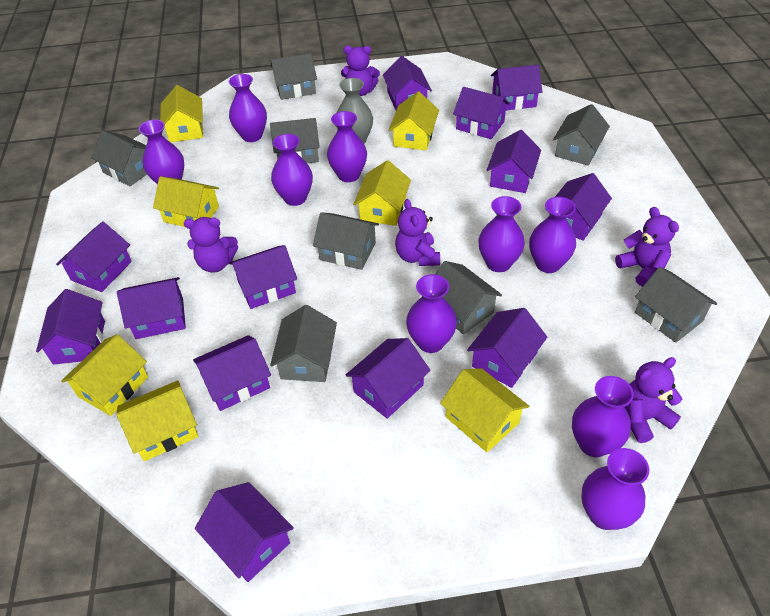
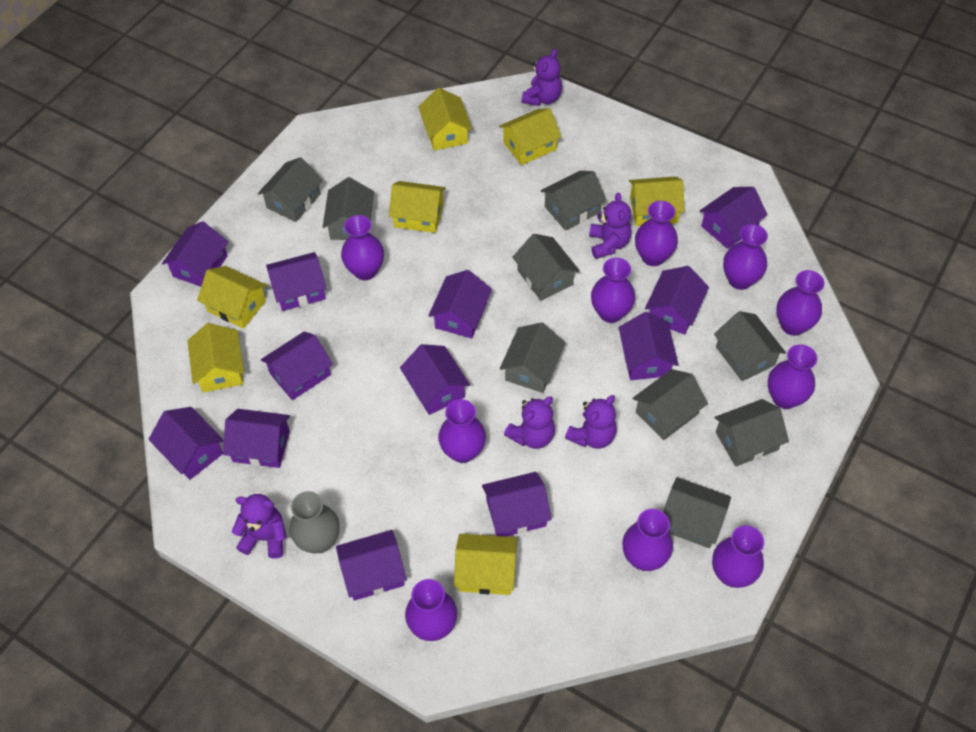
grey house: [91,130,147,186] [270,118,320,163] [270,305,337,382] [271,53,317,100] [313,212,379,270] [435,261,502,335] [553,104,610,166] [635,267,718,343] = 8 -> [258,157,323,222] [323,177,374,240] [500,322,566,393] [512,234,580,301] [541,171,607,231] [632,369,708,440] [663,477,731,548] [714,311,786,381] [714,399,789,466] = 9
purple house: [36,289,105,365] [56,221,132,292] [117,277,186,339] [193,335,271,411] [195,482,294,582] [229,245,297,309] [346,338,431,419] [383,56,432,110] [453,87,510,139] [467,308,547,388] [487,130,541,193] [491,65,542,110] [555,173,612,241] = 13 -> [148,407,224,480] [162,221,228,287] [223,409,290,468] [261,332,333,400] [266,252,327,311] [336,530,407,601] [400,344,470,415] [428,270,492,338] [482,472,552,537] [618,312,679,380] [645,266,709,335] [700,187,768,249] = 12
purple vase: [139,119,184,185] [229,74,267,142] [271,134,313,206] [327,111,367,182] [406,274,457,353] [478,196,525,272] [529,197,576,273] [572,376,634,457] [581,448,649,530] = 9 -> [341,215,384,280] [405,579,457,641] [438,399,486,463] [591,258,635,323] [622,509,673,571] [635,201,678,266] [712,525,764,588] [723,224,768,290] [768,344,817,409] [776,270,825,336] = 10

